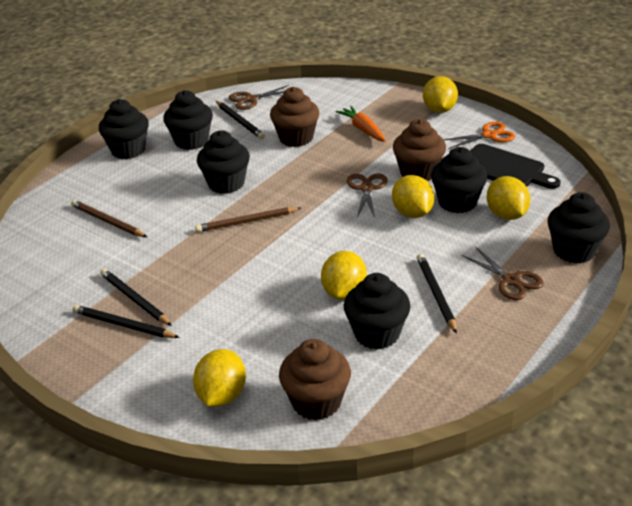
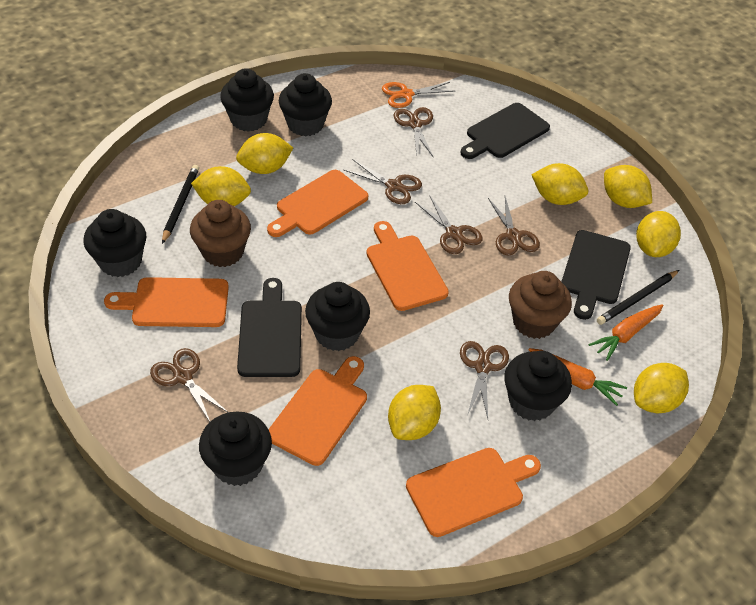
black cutting board: [470,144,561,189] = 1 -> [237,278,302,377] [460,103,550,159] [561,230,631,320] = 3
black pencil: [72,305,180,338] [100,269,172,326] [216,101,265,139] [417,254,457,334] = 4 -> [162,165,199,244] [597,270,679,325] = 2
brown cupcake: [270,87,319,147] [279,339,351,420] [393,119,446,181] = 3 -> [190,200,251,267] [509,271,572,339] = 2
brown pencil: [71,200,147,237] [195,207,301,232] = 2 -> none = 0
brown scissors: [228,85,289,110] [347,174,388,218] [462,246,544,300] = 3 -> [150,348,228,422] [344,159,422,204] [393,107,433,156] [415,195,483,254] [460,341,509,419] [488,196,540,255] = 6
orange carrot: [336,106,386,142] = 1 -> [529,348,627,406] [589,304,664,361] = 2
orange cutting board: none = 0 -> [104,277,229,327] [267,170,368,237] [269,356,367,466] [366,221,449,311] [406,448,541,537] = 5
yellow lemon: [193,349,246,407] [321,251,367,300] [392,175,434,218] [423,76,458,113] [487,176,530,220] = 5 -> [191,166,251,206] [236,133,293,174] [388,385,441,440] [532,163,588,205] [604,165,652,208] [634,363,689,413] [636,211,681,257] = 7

